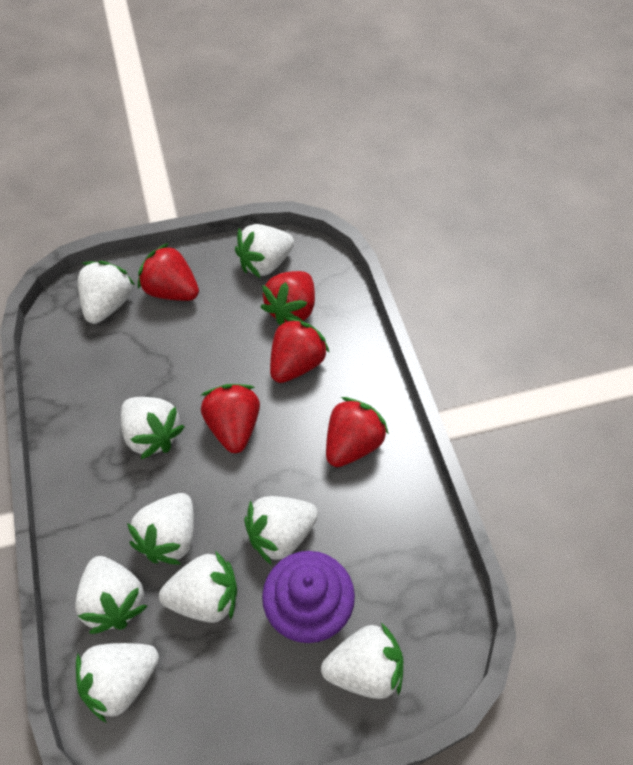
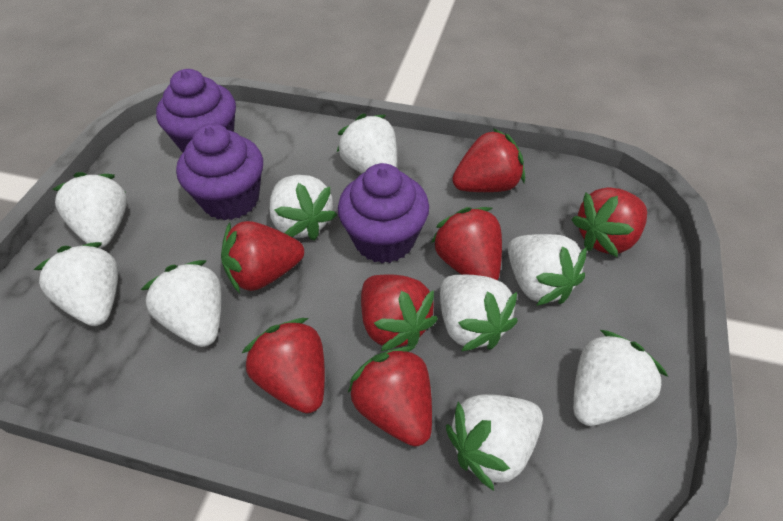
purple cupcake: [262,551,355,643] = 1 -> [156,69,236,153] [176,124,263,220] [338,163,429,263] = 3
red strawberry: [138,243,199,301] [201,384,260,453] [261,271,315,325] [270,317,330,383] [326,397,389,467] = 5 -> [221,221,304,293] [242,318,325,413] [348,346,432,447] [361,274,438,351] [431,207,502,280] [452,128,525,192] [571,187,647,257] = 7

